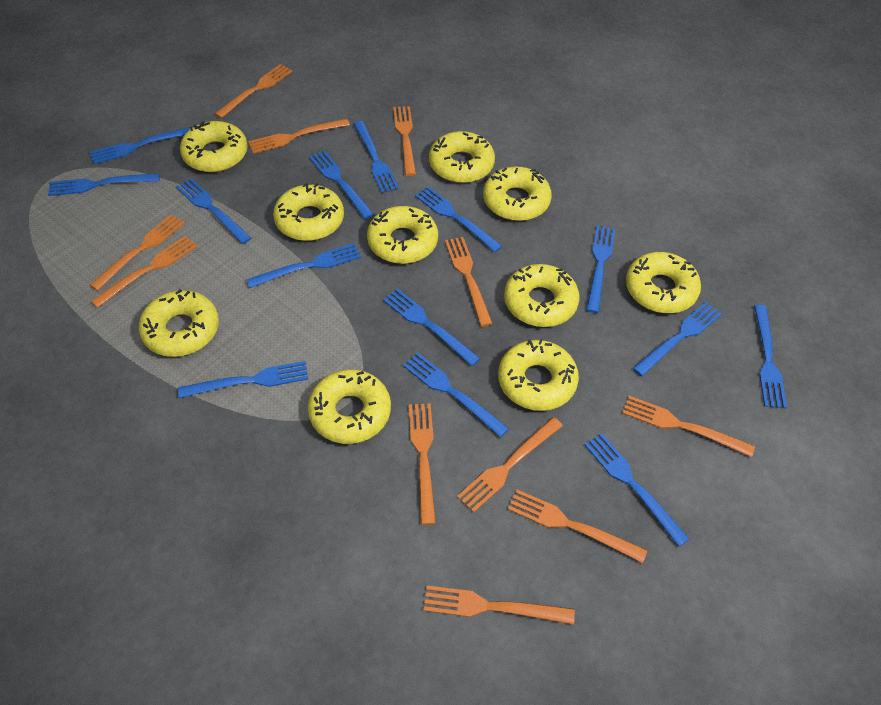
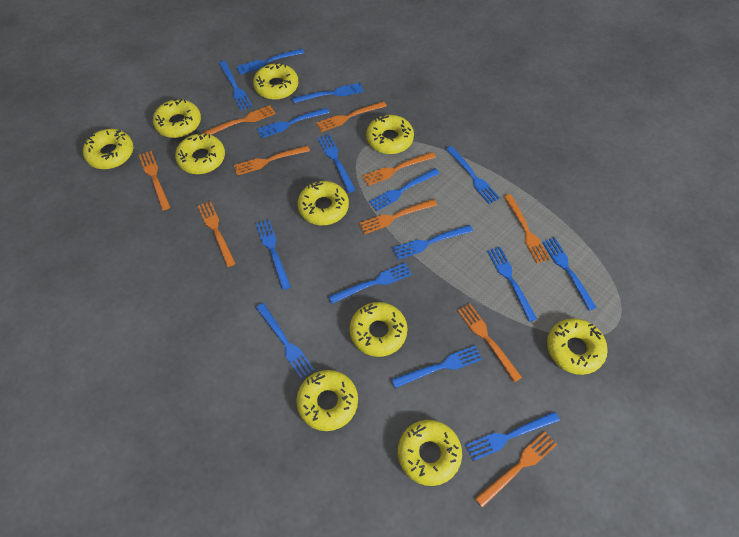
blue fork: [48,173,160,196] [90,126,193,164] [176,178,251,244] [178,361,308,398] [246,243,361,288] [309,150,374,219] [354,121,399,193] [383,288,480,366] [403,352,509,437] [415,186,502,252] [584,433,689,547] [587,226,615,313] [633,302,722,376] [754,305,787,408] = 14 -> [219,61,252,110] [236,49,304,75] [255,219,291,290] [256,303,314,379] [257,108,329,138] [292,83,364,103] [318,134,355,193] [328,263,412,304] [369,168,440,212] [391,346,482,388] [392,225,473,260] [446,146,500,204] [466,411,560,461] [487,247,537,322] [542,237,597,311] = 15
orange fork: [90,214,185,291] [91,236,197,308] [215,64,292,119] [248,118,350,154] [393,106,416,176] [409,403,436,525] [423,585,575,625] [445,237,493,327] [457,417,563,513] [508,490,647,563] [622,396,755,457] = 11 -> [139,151,170,210] [198,201,236,267] [203,105,276,135] [233,145,310,176] [316,101,387,132] [359,199,437,234] [362,152,436,186] [457,304,522,382] [475,431,557,508] [504,194,550,263] = 10

